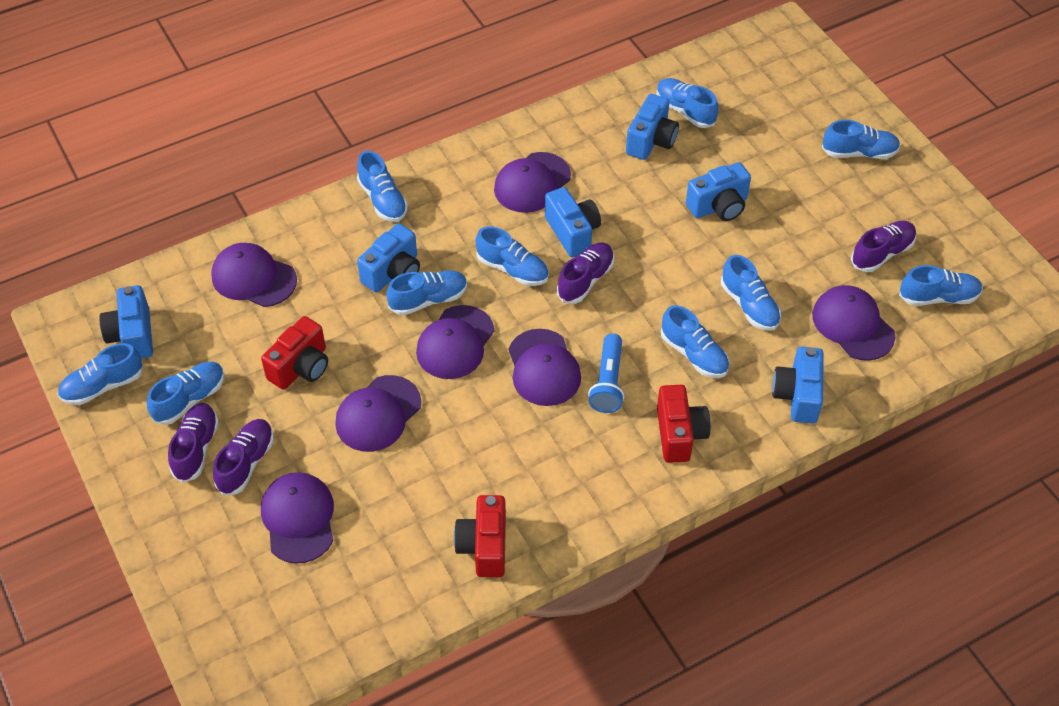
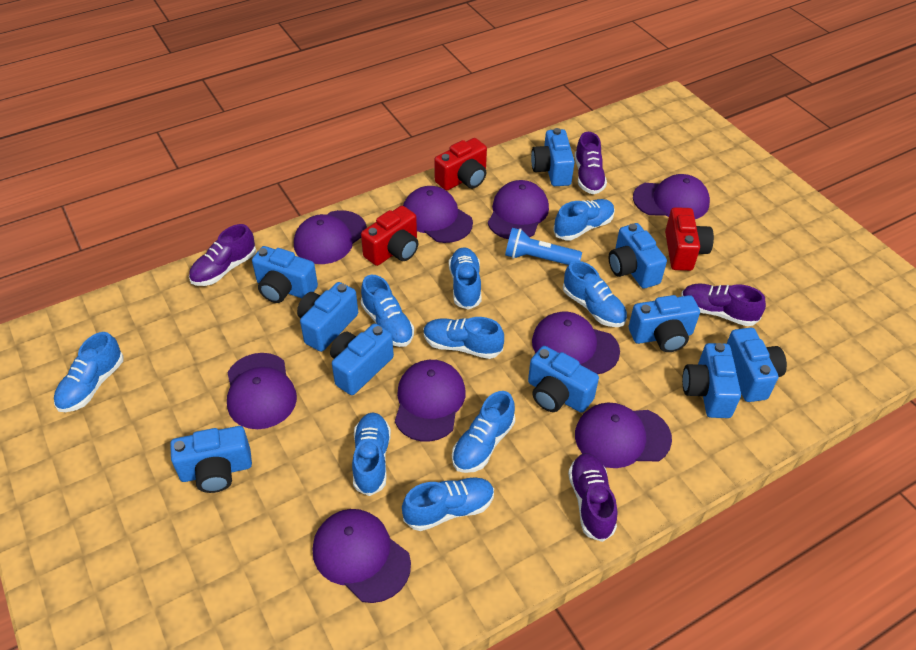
blue camera: [99,285,153,359] [357,223,420,292] [545,187,601,257] [626,94,679,160] [686,162,751,221] [772,347,824,424] = 6 -> [170,426,252,493] [252,246,318,303] [297,282,358,352] [330,324,394,395] [528,346,599,413] [531,128,575,186] [609,223,667,289] [629,295,700,352] [682,343,741,418] [727,328,787,402] = 10
blue shoe: [58,343,143,405] [147,362,225,425] [357,151,408,222] [386,270,467,315] [475,226,549,286] [656,78,718,128] [661,305,729,378] [721,255,781,331] [822,120,900,159] [899,265,983,306] = 10 -> [54,332,124,412] [352,412,391,496] [361,275,414,347] [402,477,494,531] [424,317,504,359] [449,247,482,310] [452,391,515,473] [553,199,615,240] [563,261,627,327] = 9
purple cap: [211,243,297,307] [261,472,334,564] [335,375,421,452] [416,305,494,379] [494,152,571,213] [508,329,581,406] [812,285,895,361] = 7 -> [227,353,297,429] [294,210,367,264] [313,509,411,603] [395,360,466,442] [403,186,473,243] [488,180,549,239] [532,312,620,374] [575,403,672,468] [633,174,710,219] = 9

